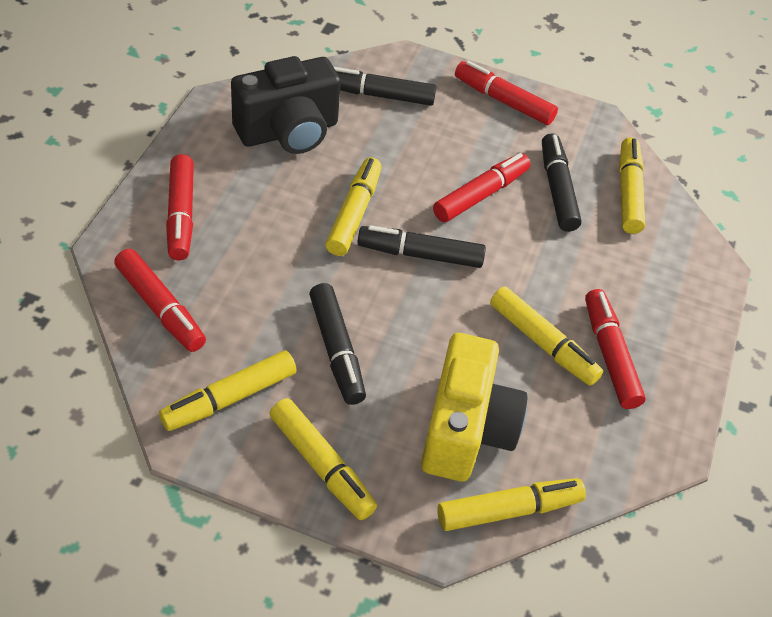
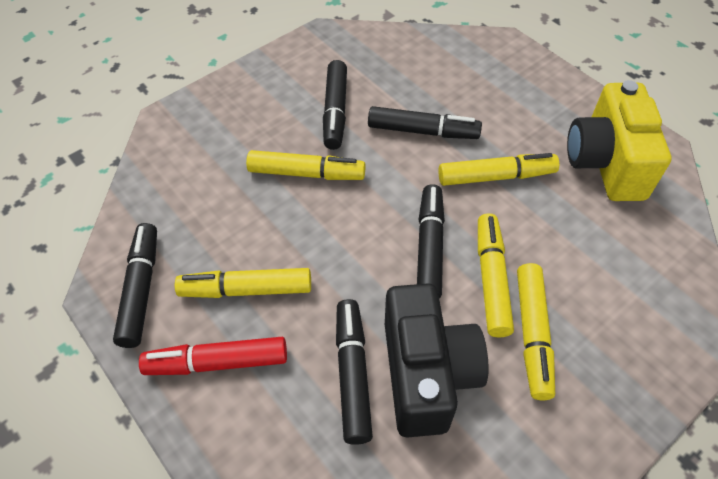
black marker: [309,283,366,405] [334,67,436,106] [357,225,486,268] [542,133,582,232] = 4 -> [113,223,157,348] [323,60,347,150] [336,299,373,445] [368,106,482,139] [417,184,445,299] = 5
red marker: [114,249,206,352] [166,154,194,260] [433,153,530,222] [455,61,558,125] [585,289,646,409] = 5 -> [139,337,287,375] = 1
yellow marker: [159,350,297,431] [270,398,377,520] [325,157,382,256] [437,478,586,531] [490,286,603,386] [619,138,645,234] = 6 -> [175,268,311,298] [246,150,366,180] [438,153,559,186] [478,213,514,338] [517,263,555,400] = 5

